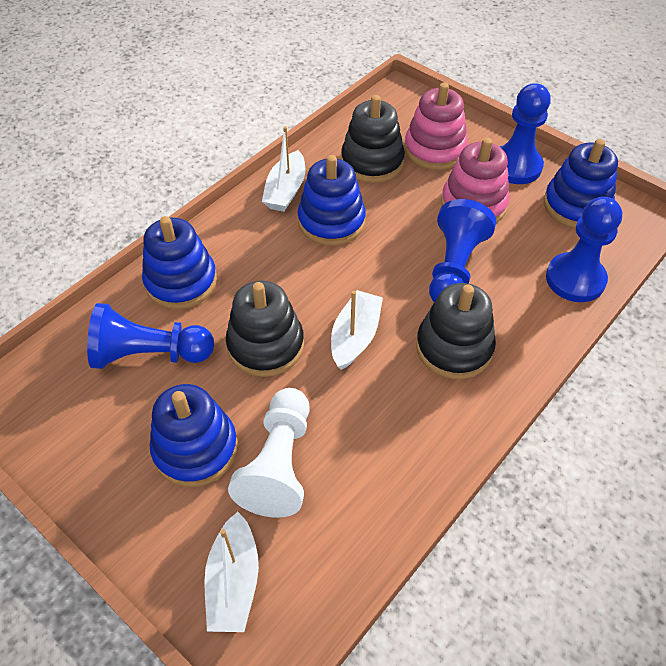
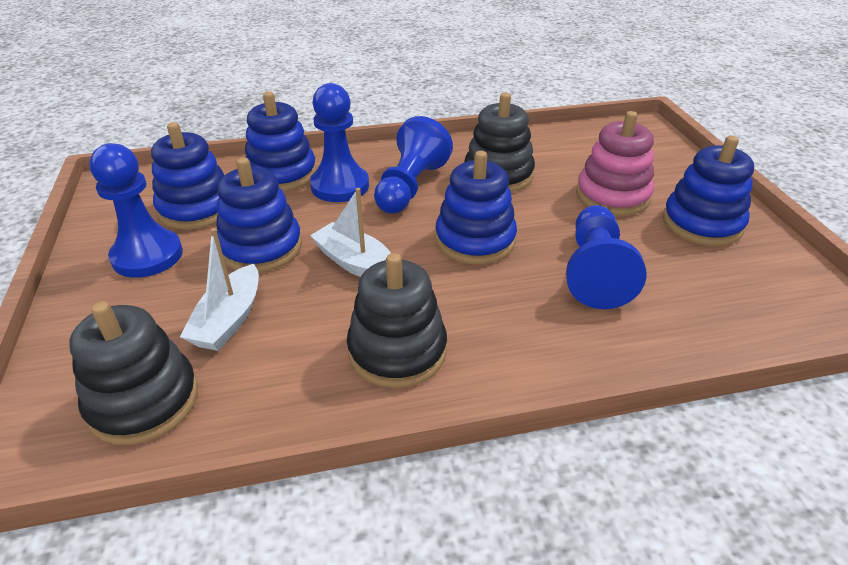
blue stacking toy: [142,216,217,309] [150,384,238,487] [298,155,366,246] [544,139,618,228] = 4 -> [151,122,224,230] [216,157,302,273] [245,92,316,191] [435,151,517,264] [663,136,754,246] = 5
pink stacking toy: [404,83,468,170] [441,138,510,223] = 2 -> [576,111,654,216] = 1
white boat: [204,512,259,632] [262,126,305,212] [331,290,383,370] = 3 -> [180,228,259,351] [310,188,391,277] = 2
white pawn: [228,388,310,518] = 1 -> none = 0

